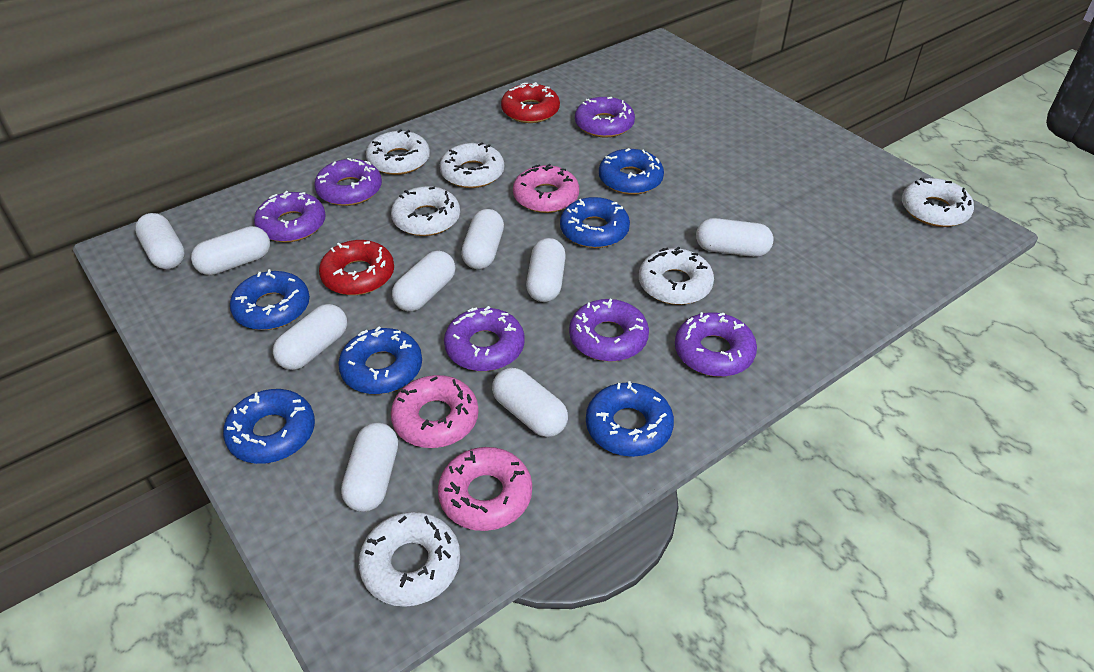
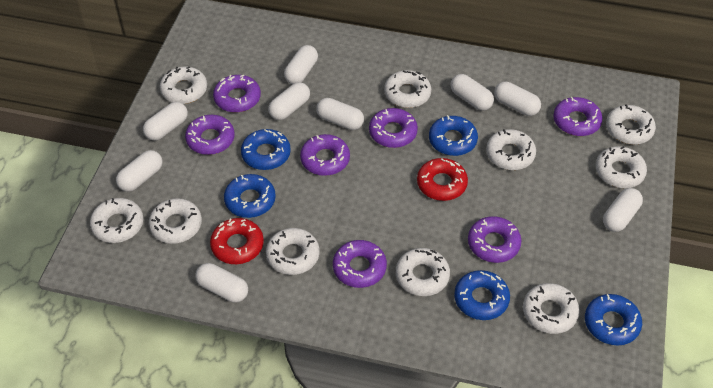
blue donut: [223,389,315,464] [230,269,310,330] [338,326,422,394] [560,197,630,248] [586,381,674,457] [599,148,664,195] = 6 -> [224,174,276,218] [241,129,291,170] [429,115,478,156] [454,270,510,320] [585,294,642,346] = 5
pink donut: [391,375,479,448] [438,447,532,531] [513,164,579,213] = 3 -> none = 0
purple donut: [254,191,326,242] [314,158,382,206] [444,306,525,371] [569,299,649,362] [575,97,635,138] [675,312,757,377] = 6 -> [185,115,235,155] [213,75,261,112] [300,134,350,176] [333,240,387,288] [369,108,418,148] [468,216,522,263] [553,97,603,136] = 7
white donut: [359,512,460,607] [366,129,430,175] [391,186,460,236] [440,142,504,188] [639,247,714,305] [902,178,974,227] = 6 -> [90,198,143,243] [149,198,202,244] [160,67,207,104] [266,228,319,275] [384,70,431,108] [396,248,450,296] [486,129,536,170] [523,283,580,334] [596,146,647,188] [606,104,656,145] = 10

